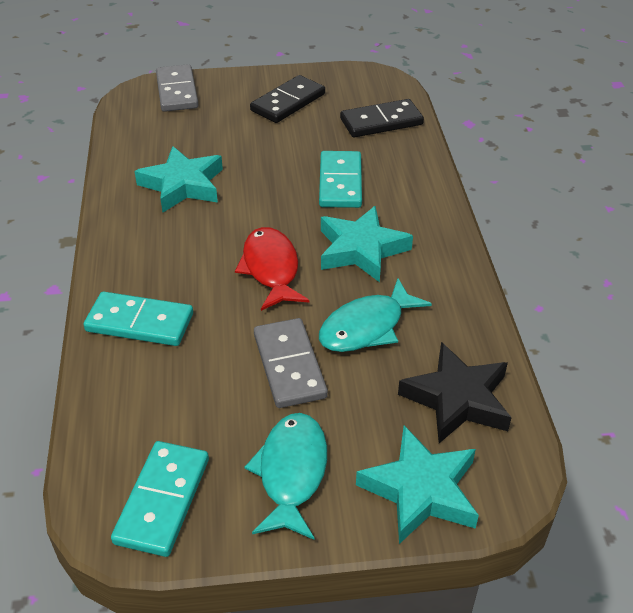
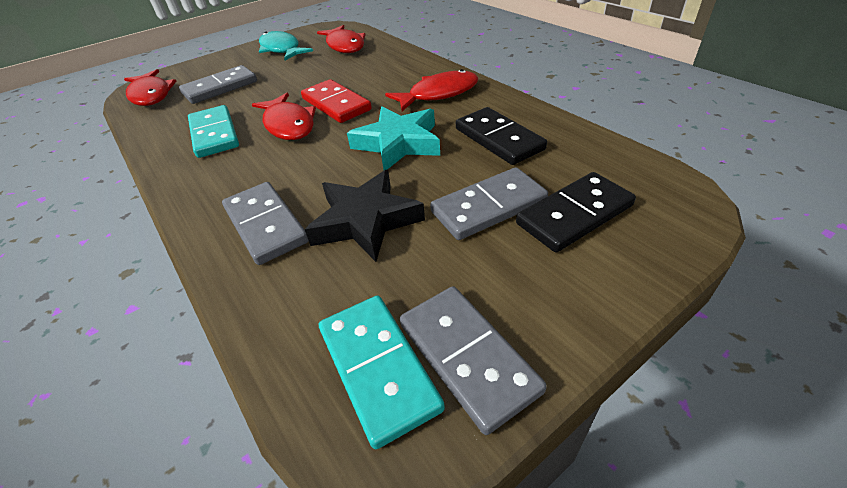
grey domino: [156,64,199,112] [254,318,328,408] = 2 -> [179,65,257,104] [222,182,309,265] [400,286,547,435] [430,167,548,240] = 4
red domino: none = 0 -> [301,79,372,123] = 1
red fish: [235,227,309,311] = 1 -> [124,69,176,106] [252,93,316,140] [317,25,366,53] [385,69,479,111] = 4
turquoise domino: [83,292,193,346] [111,441,209,557] [319,151,362,208] = 3 -> [188,105,239,158] [319,296,445,449] = 2
turquoise fish: [245,413,327,540] [319,278,432,352] = 2 -> [259,31,313,61] = 1
turquoise star: [134,146,223,212] [321,206,413,282] [356,426,479,544] = 3 -> [347,106,440,170] = 1

